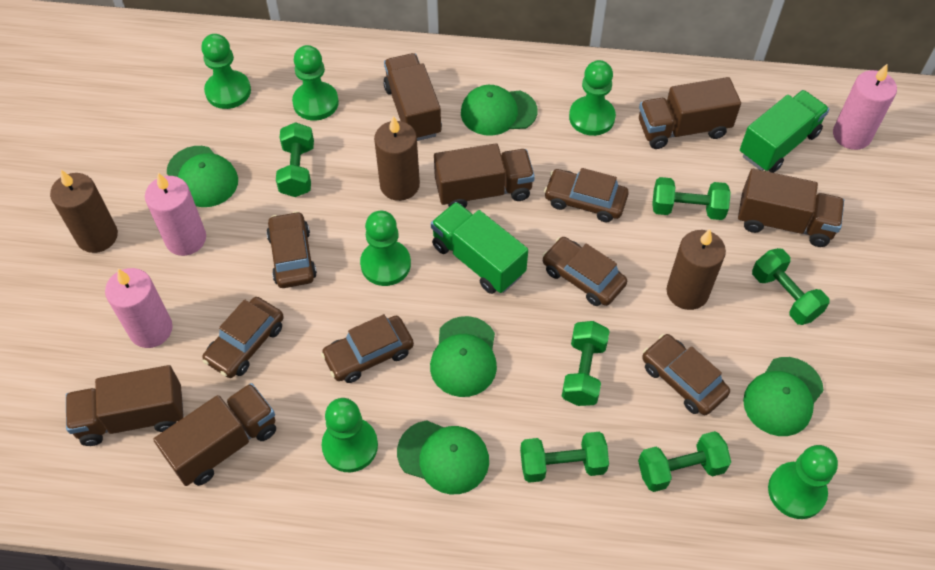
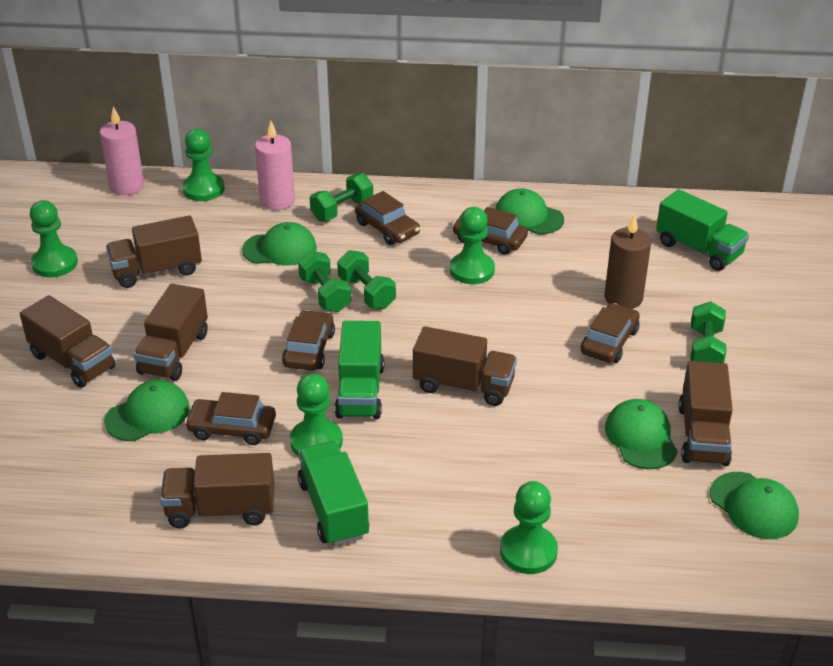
brown candle: [50,170,118,253] [374,116,420,201] [666,229,726,310] = 3 -> [604,214,651,309] = 1
brown car: [202,297,284,378] [266,211,317,288] [321,314,414,383] [542,237,627,306] [544,168,629,222] [642,334,730,415] = 6 -> [185,392,276,445] [282,310,335,371] [355,191,420,245] [452,207,528,255] [581,303,640,363] = 5
green dumbbell: [276,122,314,197] [520,432,609,483] [562,321,609,406] [638,431,731,492] [652,177,731,220] [752,248,829,325] = 6 -> [298,251,351,312] [310,173,373,221] [337,250,396,309] [690,301,726,363] = 4
green pawn: [201,34,251,109] [292,45,339,121] [322,398,378,472] [360,211,411,286] [569,60,616,136] [768,445,838,519] = 6 -> [30,200,78,277] [182,129,225,201] [290,373,343,456] [450,207,495,284] [500,481,558,574] = 5
green truck: [431,202,528,294] [740,90,829,173] = 2 -> [298,441,369,546] [335,321,384,419] [656,189,749,271] = 3
pink candle: [105,268,173,348] [145,173,206,256] [833,64,897,150] = 3 -> [100,106,144,195] [255,121,295,210] = 2

